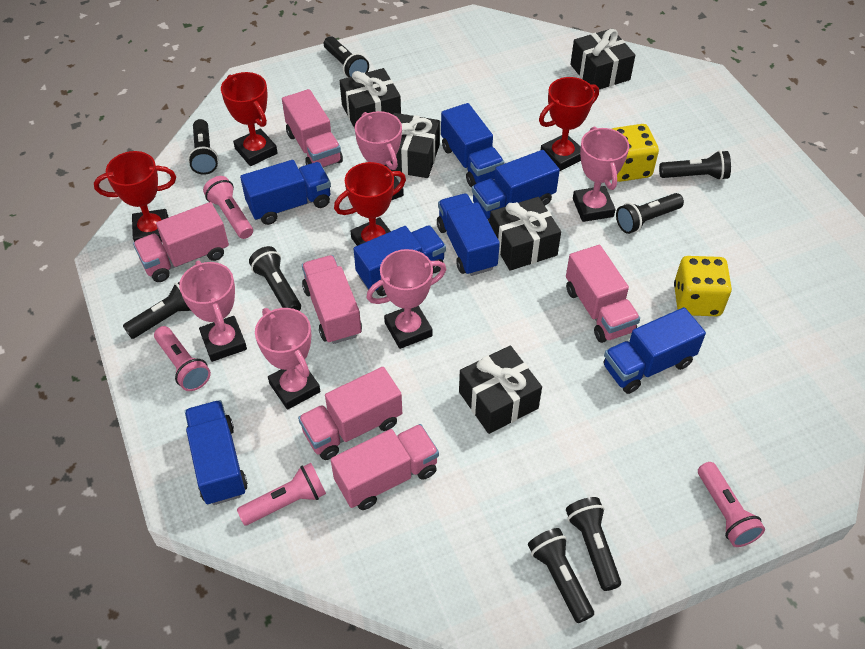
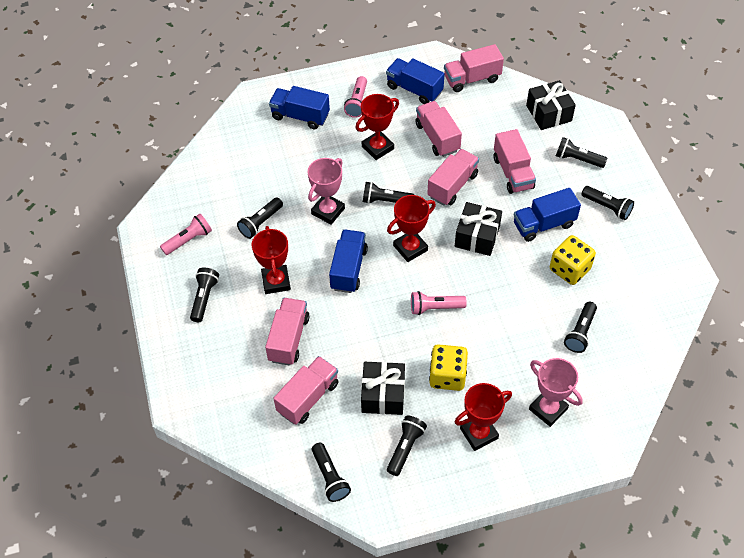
black gift: [340,68,401,128] [385,113,440,178] [459,345,542,434] [490,197,561,271] [571,29,635,91] = 5 -> [361,362,405,415] [455,202,502,256] [526,80,576,130] = 3
blue truck: [185,400,248,505] [240,160,331,225] [354,225,446,296] [437,193,500,276] [441,103,504,187] [472,150,560,223] [603,307,706,394] = 7 -> [269,86,330,129] [329,230,368,293] [386,58,444,104] [514,188,581,242] = 4
pink flashlight: [154,326,211,391] [203,176,253,239] [237,463,326,526] [698,462,765,547] = 4 -> [160,214,212,255] [344,76,367,118] [411,291,467,315] = 3
pink trophy: [179,260,247,362] [255,308,320,410] [355,111,404,200] [367,249,446,349] [573,127,629,222] = 5 -> [308,158,345,225] [529,358,583,427] = 2

